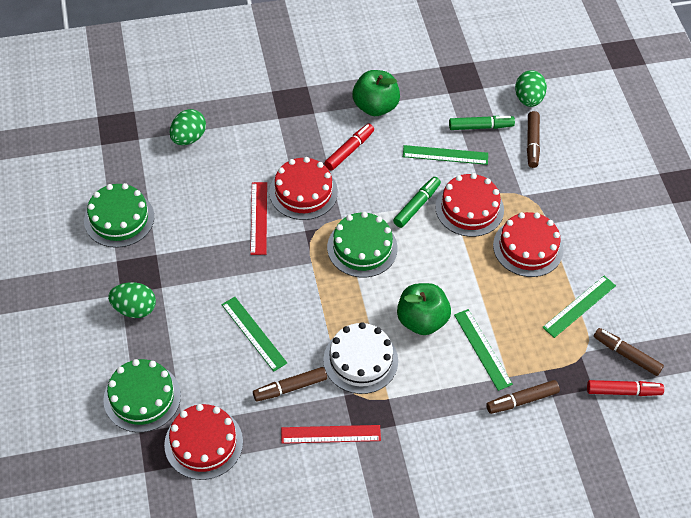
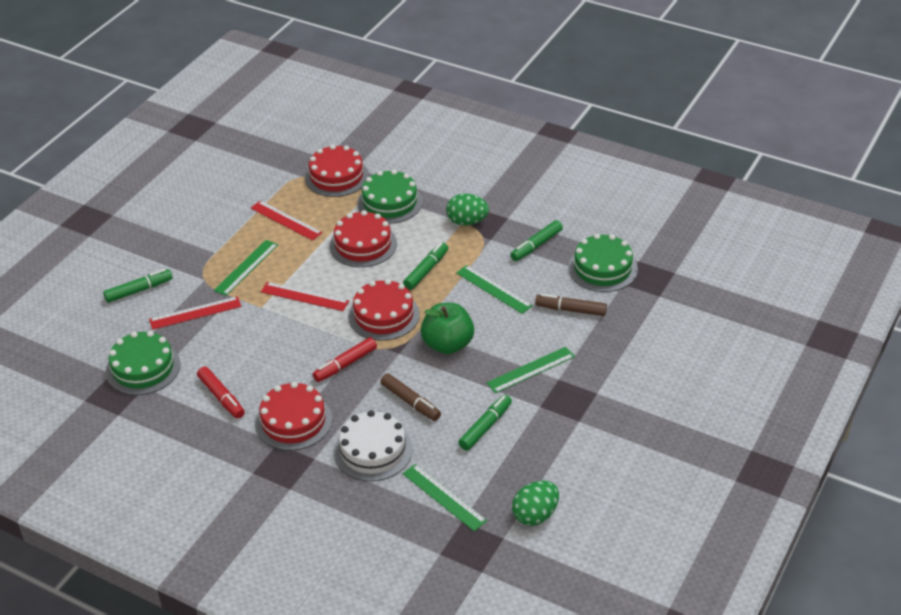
brown marker: [253,367,327,402] [486,380,560,414] [527,111,540,168] [594,328,664,376] = 4 -> [380,373,441,421] [535,294,607,316] = 2
green apple: [352,70,400,116] [397,283,451,335] = 2 -> [421,303,474,354] = 1
green egg: [108,282,156,318] [170,109,206,145] [515,70,547,107] = 3 -> [446,194,489,226] [512,481,559,526] = 2
green marker: [393,177,441,228] [449,116,515,130] = 2 -> [103,269,172,303] [403,242,448,290] [458,395,512,450] [510,220,563,261] = 4
red ruler: [250,182,267,255] [281,425,381,444] = 2 -> [149,296,242,330] [251,200,322,241] [261,282,349,311] = 3

